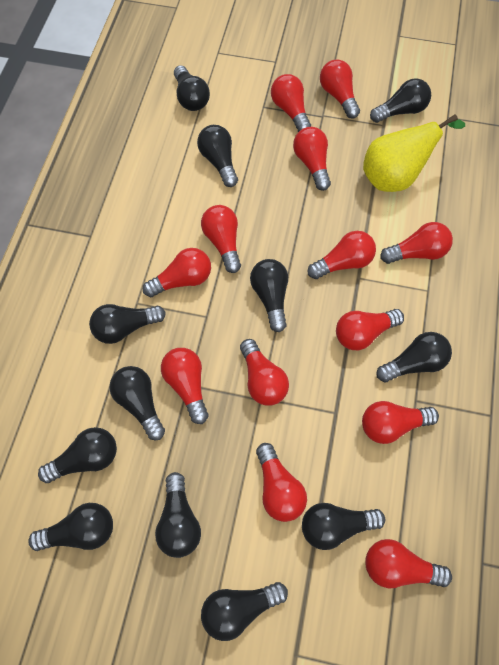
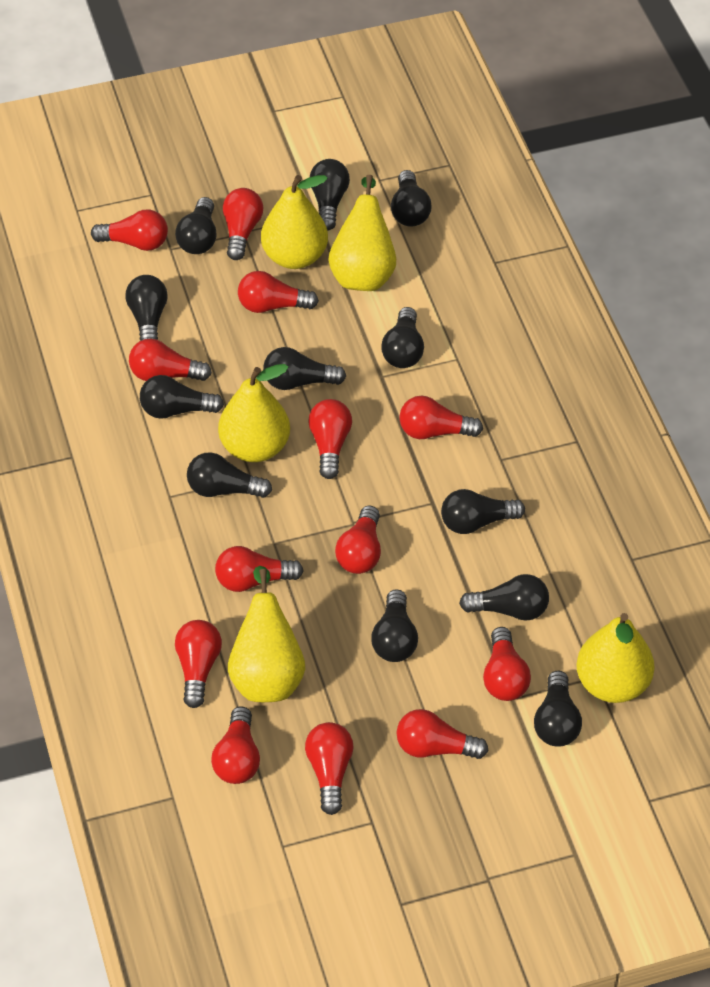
yellow pear: [363,114,465,192] = 1 -> [218,364,290,462] [228,566,305,702] [261,175,328,269] [328,175,396,291] [577,613,654,703] = 5

